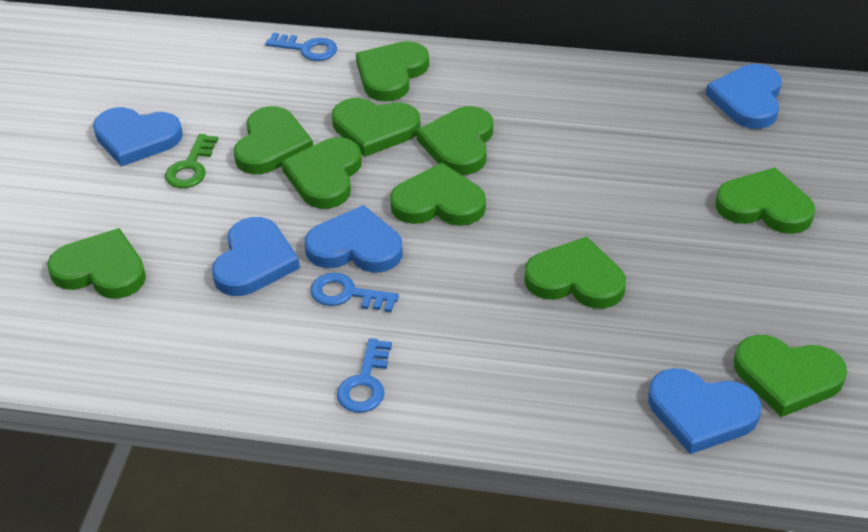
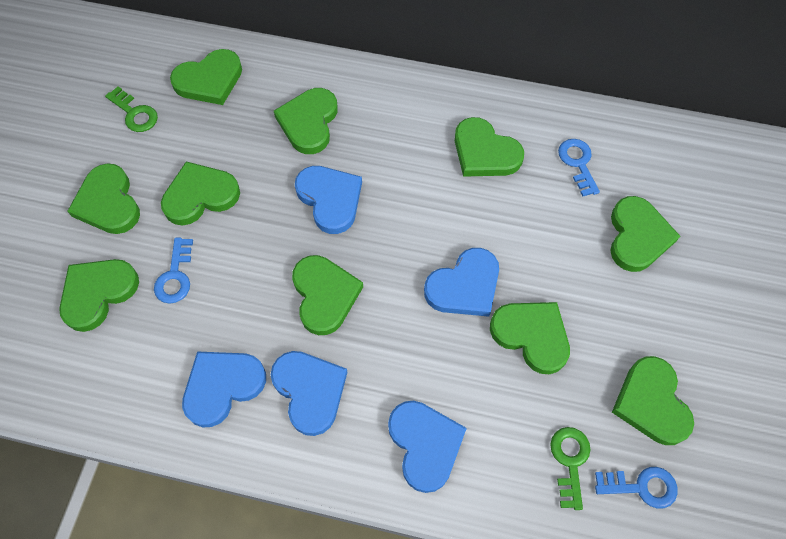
green key: [165,134,218,188] = 1 -> [105,86,158,132] [550,427,591,510] = 2

